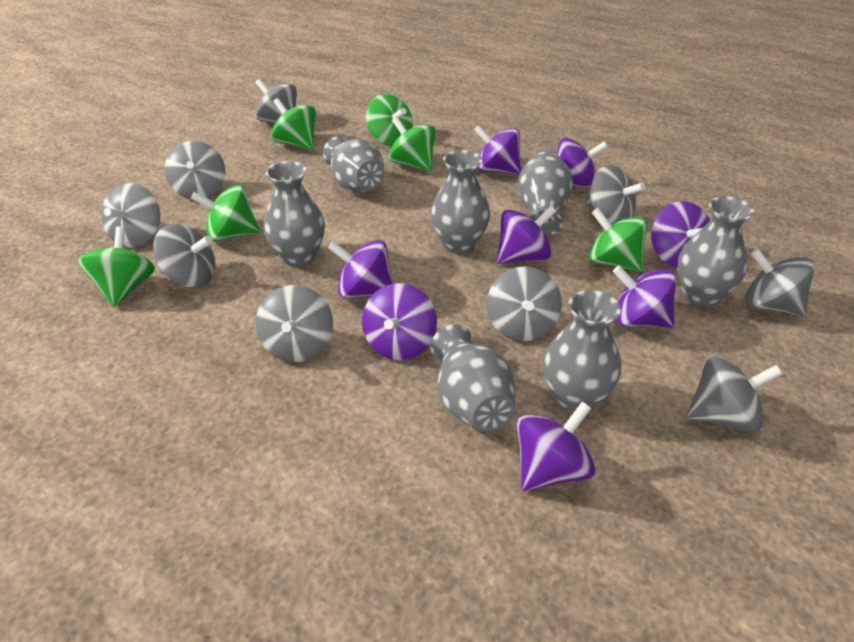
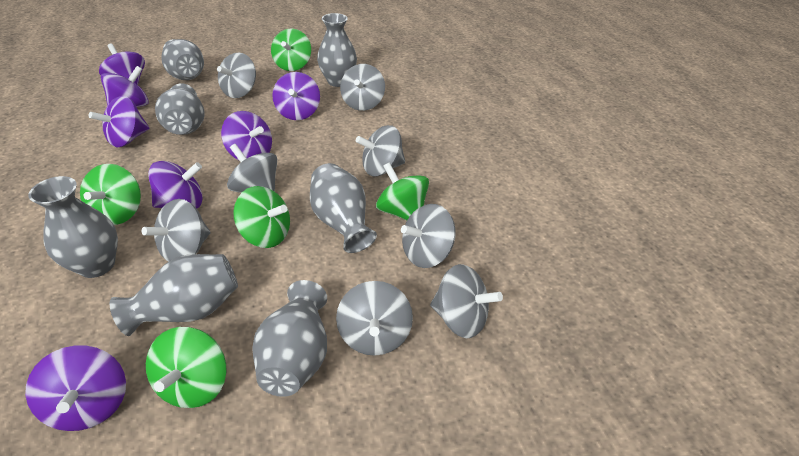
green spinning top: [78,226,155,307] [191,185,260,242] [271,98,316,150] [366,94,413,146] [389,117,436,172] [589,208,647,272] = 6 -> [80,164,141,225] [146,327,226,408] [233,186,290,248] [271,29,311,71] [376,162,429,220] = 5
grey spinning top: [101,183,160,248] [153,224,215,287] [165,141,226,199] [255,79,297,123] [256,285,333,362] [487,266,562,341] [585,165,645,225] [686,356,782,432] [745,249,815,316] = 9 -> [142,199,211,262] [217,52,256,98] [227,144,277,193] [336,281,413,356] [340,64,385,111] [356,125,405,176] [401,204,456,268] [430,264,503,338] = 8
purple spinning top: [328,240,393,298] [362,283,437,360] [474,125,521,175] [497,206,556,264] [517,402,595,491] [557,138,608,188] [613,266,676,328] [651,201,710,267] = 8 -> [25,345,126,431] [89,96,149,147] [99,44,145,85] [101,66,149,107] [148,161,203,209] [221,111,272,160] [272,72,320,120] = 7

